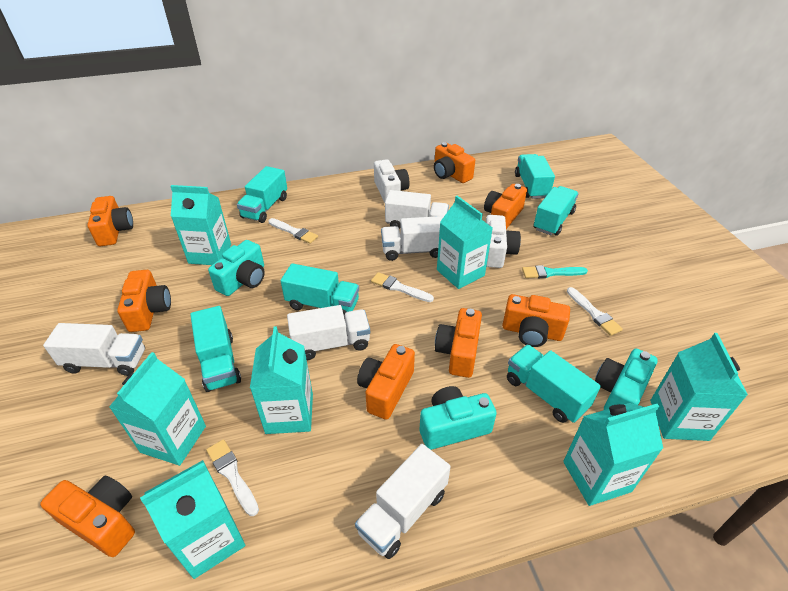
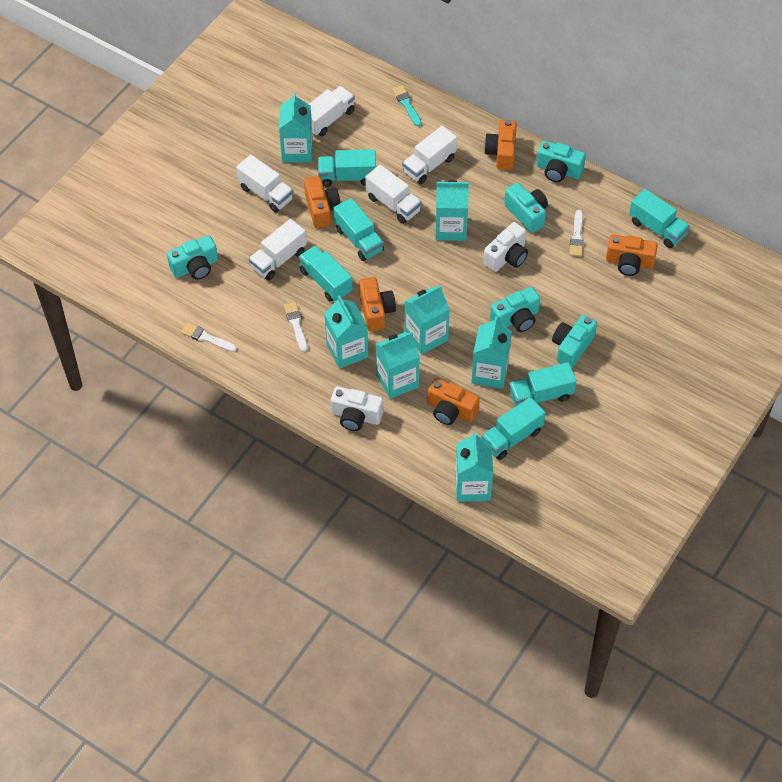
orange camera: [40,476,135,557] [87,196,133,246] [117,270,171,332] [357,344,415,420] [434,142,475,183] [435,308,482,378] [484,184,527,229] [502,294,570,347] = 8 -> [304,176,340,228] [359,277,396,332] [428,378,480,425] [484,120,517,170] [606,234,658,276] = 5
turquoise camera: [208,240,265,296] [420,386,497,450] [595,349,658,410] = 3 -> [167,235,218,280] [490,287,540,332] [504,183,548,233] [536,141,586,182] [552,315,597,368] = 5
white brush: [206,439,259,516] [268,218,318,244] [371,272,434,302] [567,287,623,336] = 4 -> [181,323,237,352] [284,302,307,352] [569,210,584,257] = 3

